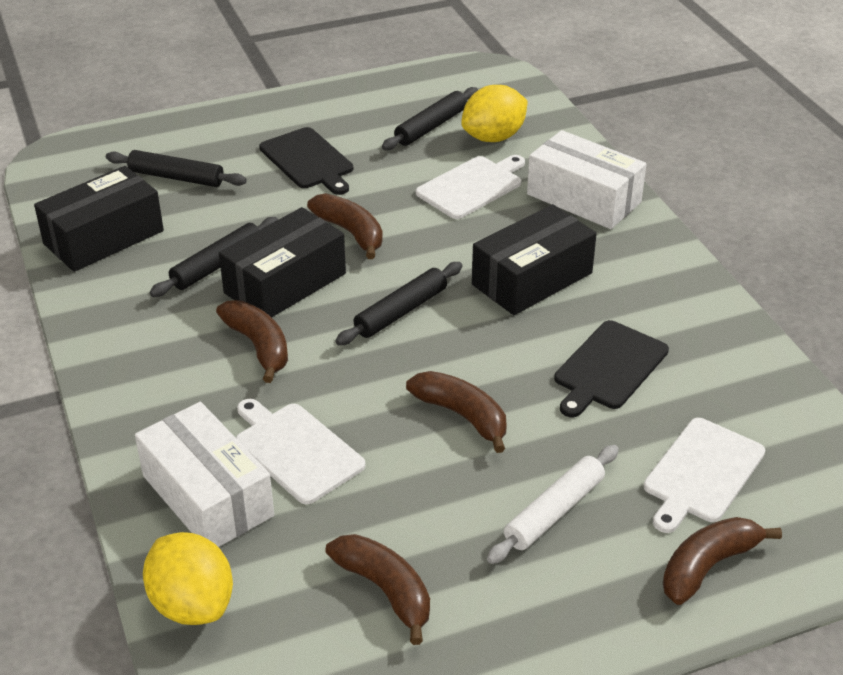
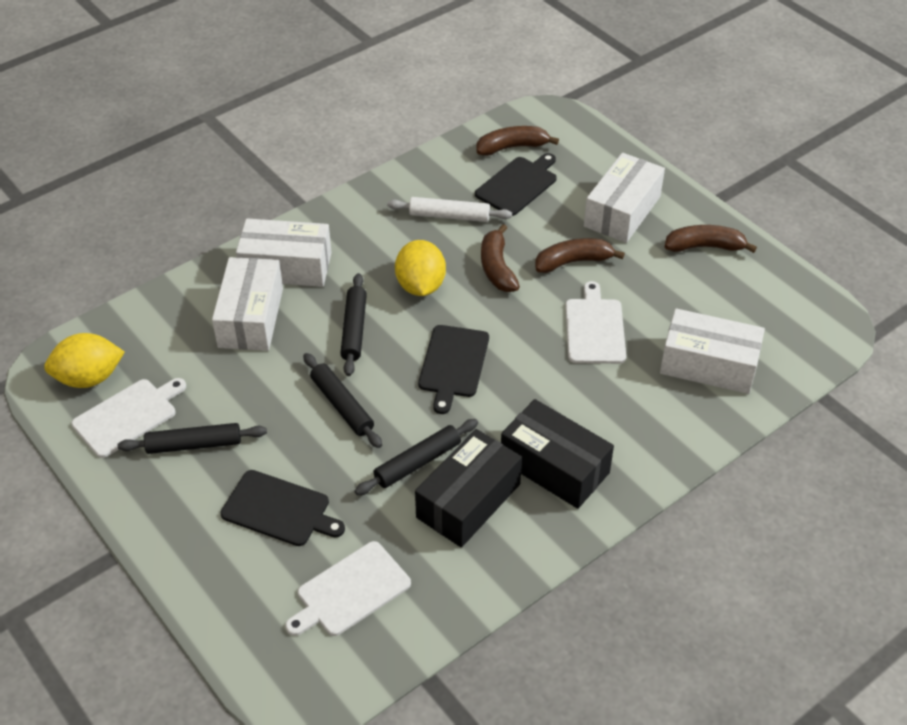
black box: [34,166,164,272] [219,207,346,317] [472,204,597,315] = 3 -> [415,429,522,547] [501,399,614,509] = 2
black cutting board: [259,127,353,195] [554,320,669,417] = 2 -> [220,470,345,546] [418,325,489,414] [475,153,557,216] = 3
brown banana: [216,300,288,383] [307,193,383,259] [325,534,430,645] [406,371,507,453] [663,517,782,605] = 5 -> [476,126,559,156] [481,224,520,292] [535,238,625,273] [665,225,757,253] = 4
white box: [135,402,274,547] [527,130,646,229] = 2 -> [212,257,283,351] [236,218,332,287] [584,153,665,243] [660,308,765,394] = 4

